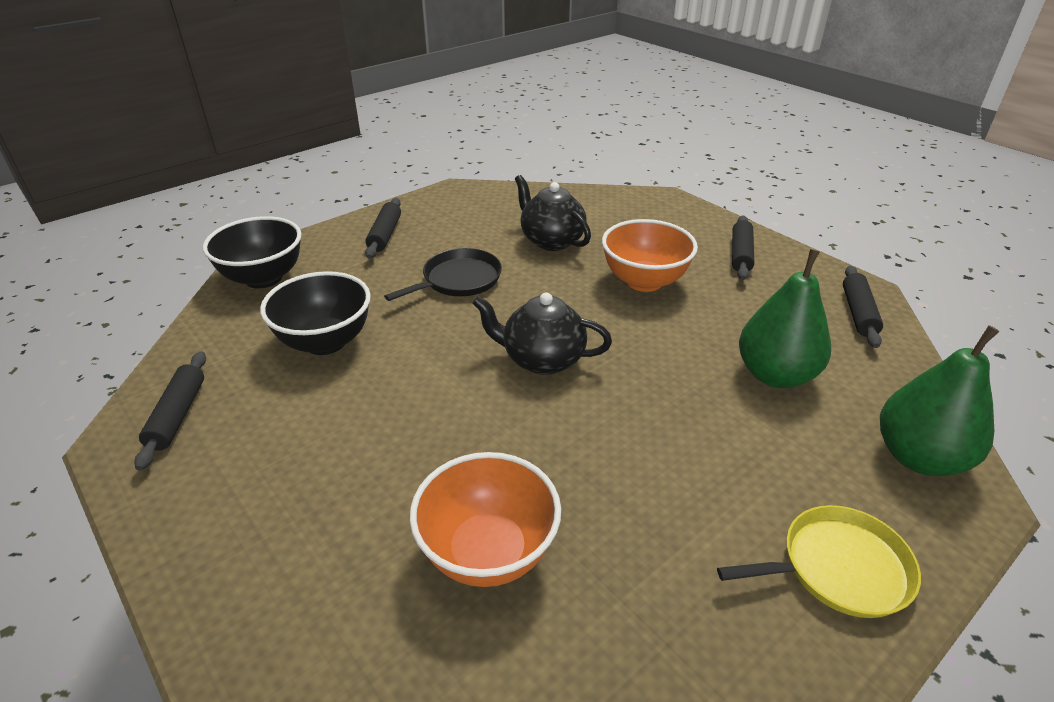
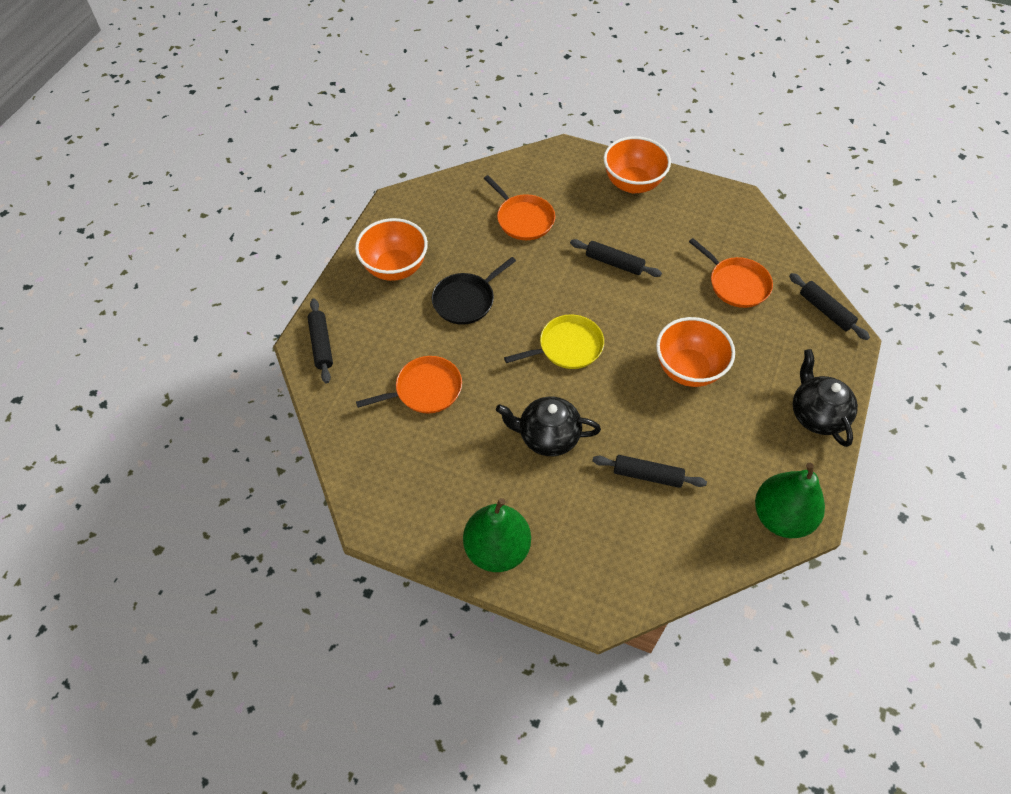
black bowl: [203,216,302,288] [260,271,371,355] = 2 -> none = 0
orange bowl: [410,452,561,587] [602,219,698,292] = 2 -> [355,218,428,281] [604,136,671,193] [656,317,735,387] = 3
orange pan: none = 0 -> [356,356,462,413] [484,175,555,240] [689,238,773,308] = 3

